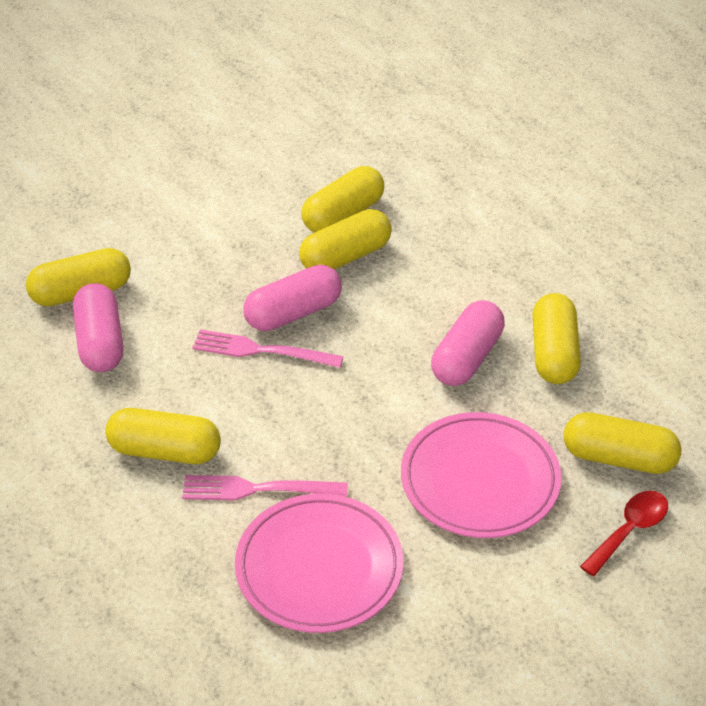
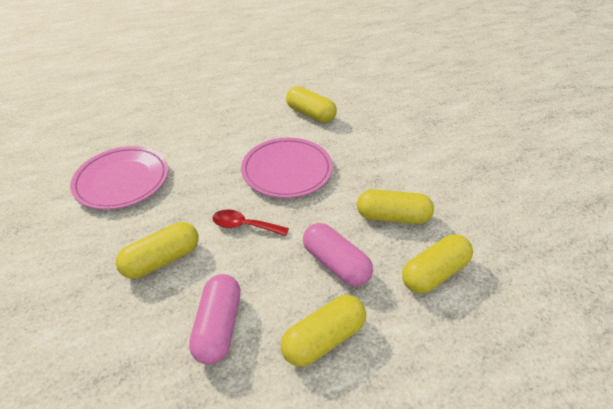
pink capsule: [73,283,124,372] [243,265,342,331] [431,300,505,386] = 3 -> [189,274,240,365] [303,223,373,286] = 2
pink fork: [182,475,348,501] [192,329,344,368] = 2 -> none = 0
yellow capsule: [26,248,131,306] [105,408,221,464] [299,209,392,270] [302,166,384,232] [532,293,581,384] [563,412,681,474] = 6 -> [116,222,199,279] [281,295,366,367] [286,86,337,123] [357,189,434,224] [402,234,473,294] = 5

